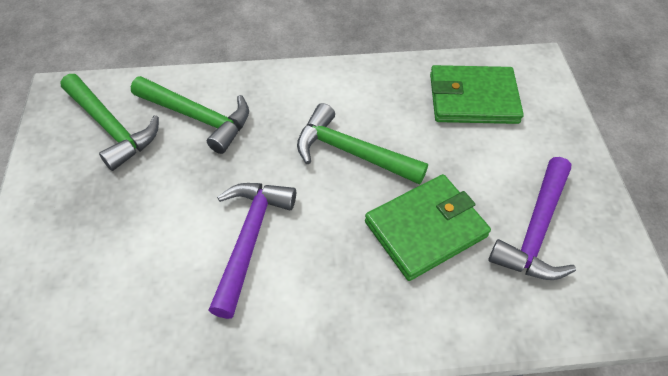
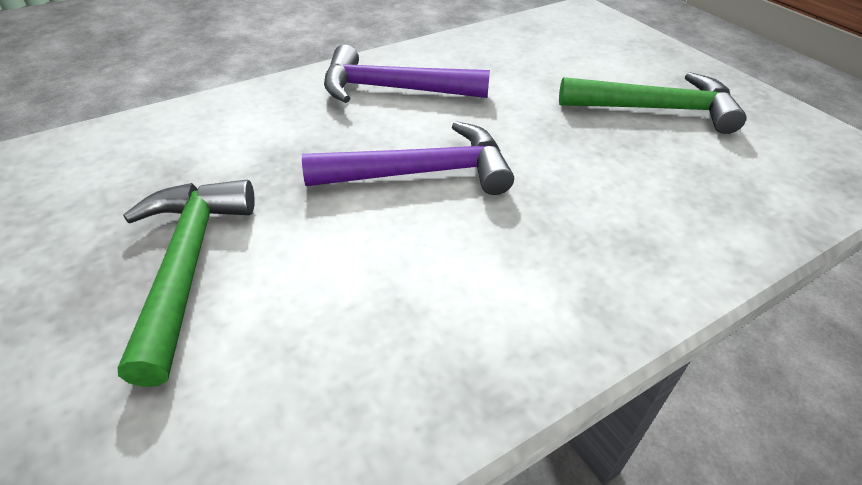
green hammer: [60,74,159,171] [131,76,249,154] [297,103,428,185] = 3 -> [118,180,255,387] [559,72,746,134] = 2
green wallet: [365,174,491,281] [430,65,524,124] = 2 -> none = 0

